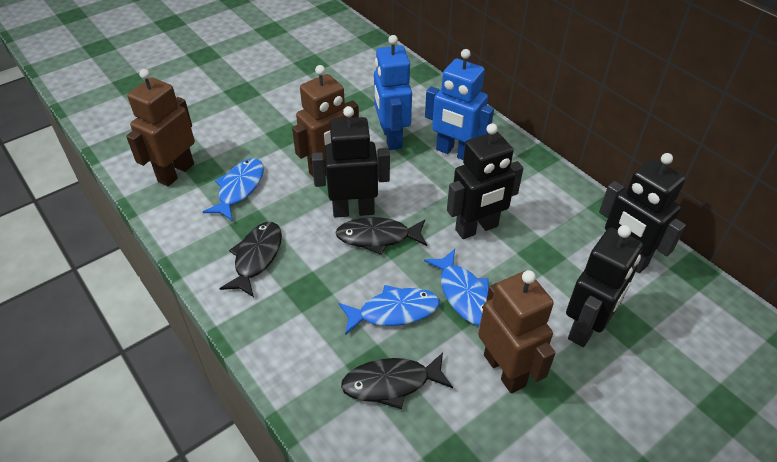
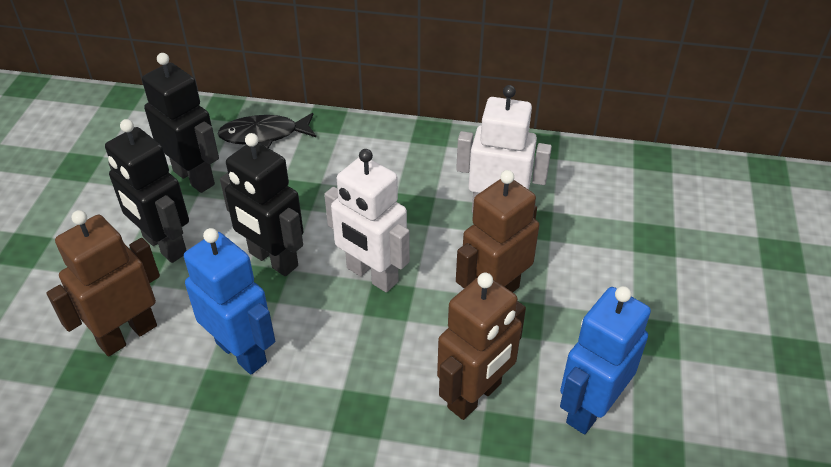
black fish: [219,222,282,297] [335,217,427,255] [341,353,453,409] = 3 -> [217,113,316,148] = 1
black robot: [312,106,390,218] [447,123,523,239] [566,225,643,347] [599,153,686,273] = 4 -> [105,119,189,263] [142,53,219,193] [220,133,303,276] = 3
blue fish: [203,158,264,221] [338,285,440,335] [424,249,489,326] = 3 -> none = 0
white robot: none = 0 -> [324,149,410,292] [456,85,552,213] = 2

